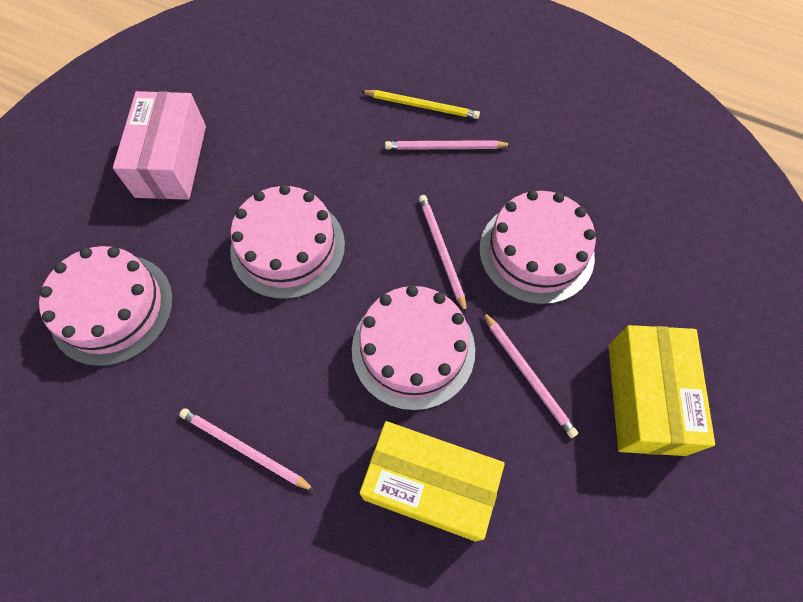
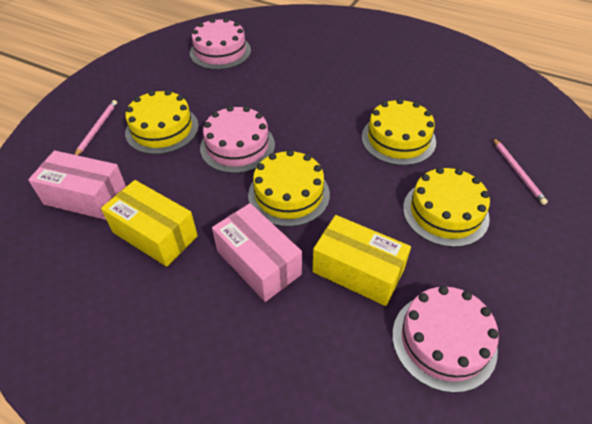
pink box: [113,91,206,200] = 1 -> [28,150,126,220] [212,203,302,302] = 2
pink cake: [39,246,173,366] [230,185,345,299] [352,286,475,410] [479,190,596,305] = 4 -> [190,18,251,70] [200,106,275,173] [392,286,499,393] = 3
pink pencil: [179,408,315,491] [385,140,512,150] [419,195,467,314] [483,312,578,438] = 4 -> [75,100,117,155] [493,138,548,205] = 2
yellow cake: none = 0 -> [125,90,199,154] [248,150,330,227] [362,98,436,165] [403,167,490,247] = 4
yellow pencil: [361,90,480,119] = 1 -> none = 0

